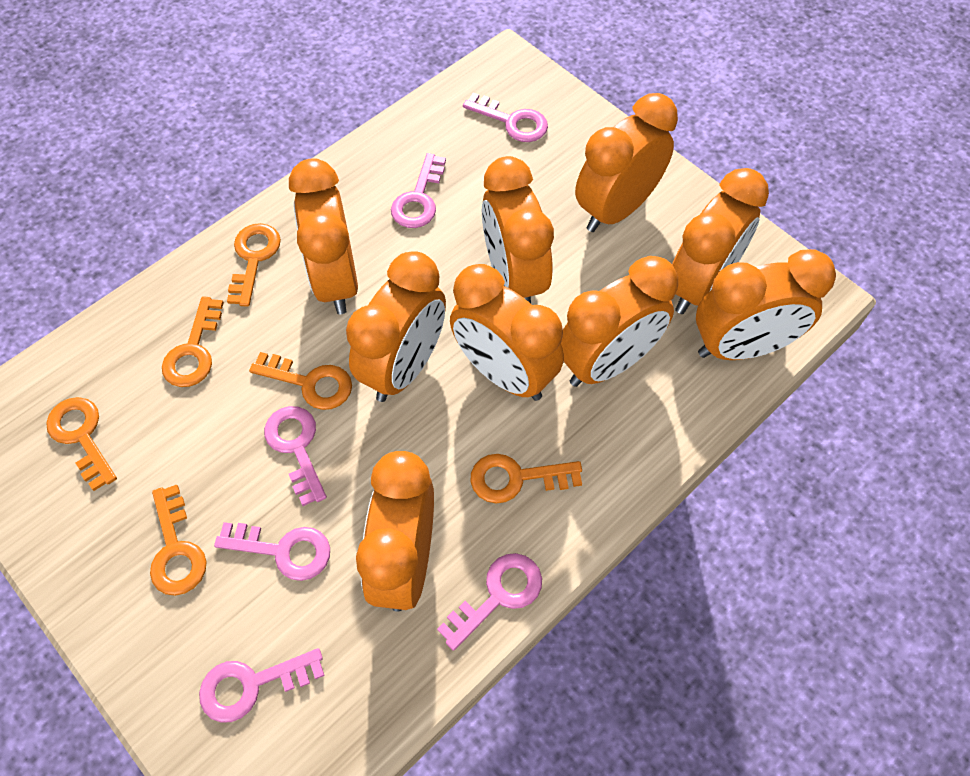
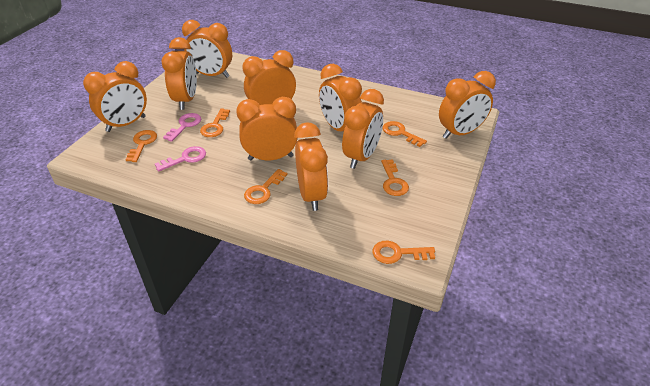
pink key: [199,648,325,723] [214,522,330,581] [264,406,327,506] [391,153,446,228] [437,553,542,651] [463,93,548,142] = 6 -> [155,146,206,172] [163,113,201,142] = 2

